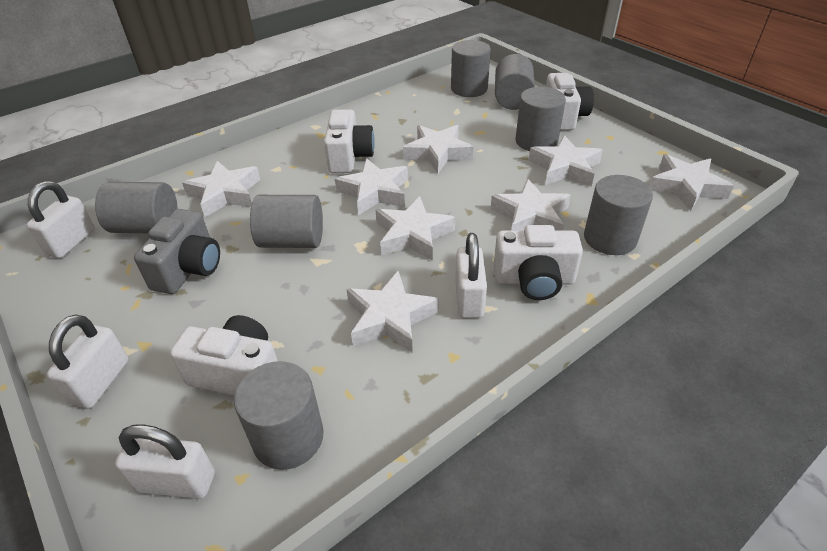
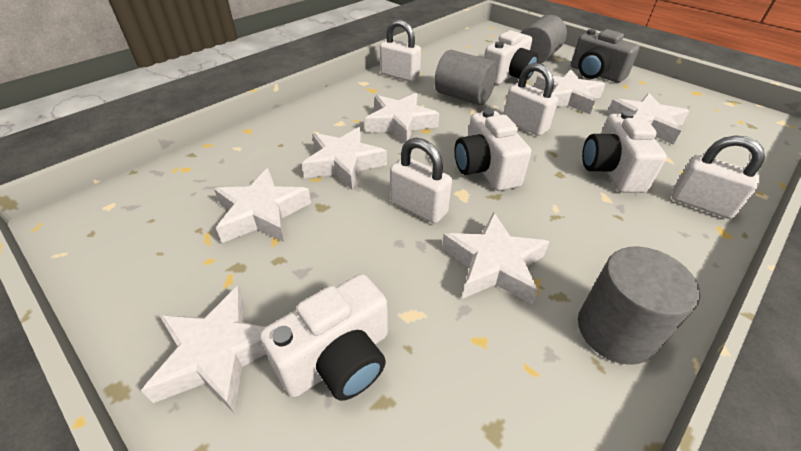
grey cylinder: [95,182,178,233] [234,361,324,470] [250,195,323,248] [451,40,491,97] [495,54,535,110] [515,87,566,151] [584,175,653,255] = 7 -> [434,50,498,106] [521,15,567,63] [578,247,700,365] = 3
white star: [182,161,260,217] [335,158,408,215] [347,271,439,353] [376,196,456,261] [403,125,473,173] [491,179,571,231] [529,135,603,187] [649,154,734,211] = 8 -> [141,286,266,414] [214,168,311,243] [302,127,387,190] [365,93,439,143] [442,212,550,304] [535,70,606,114] [607,93,689,145] = 7

